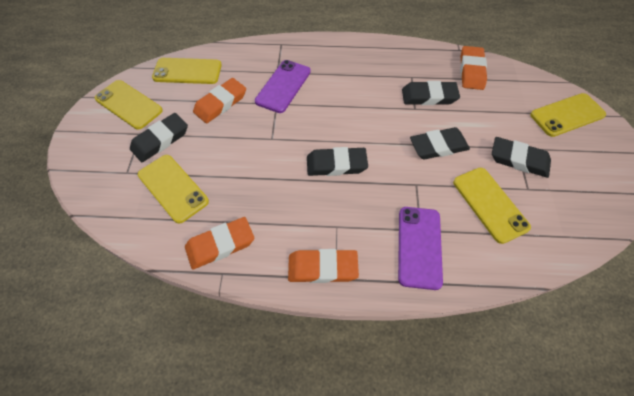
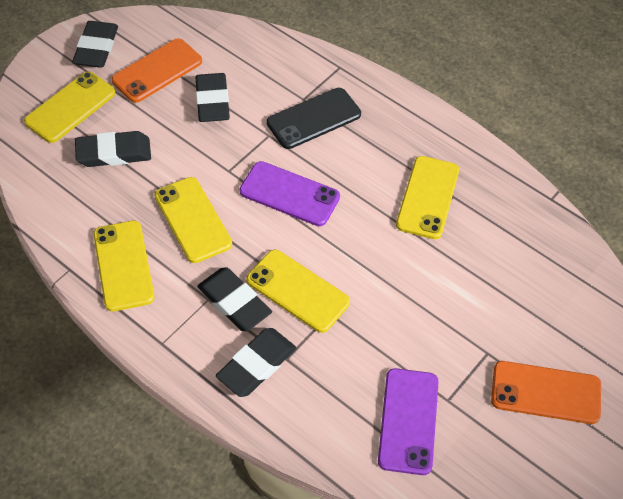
black phone: none = 0 -> [267,88,361,149] = 1
orange eraser: [185,217,254,269] [193,78,246,124] [288,249,359,283] [460,46,487,90] = 4 -> none = 0
orange phone: none = 0 -> [112,39,202,103] [491,361,601,424] = 2

